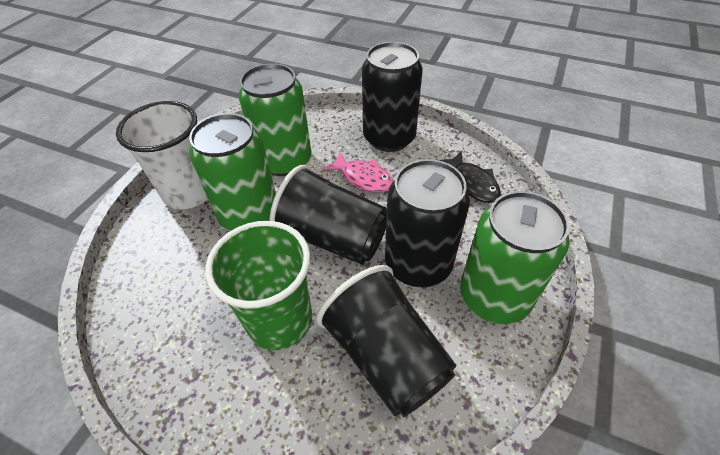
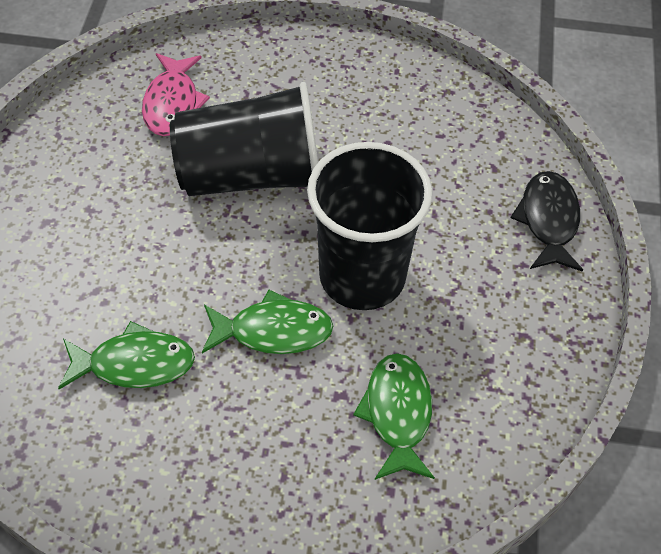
black can: [362,42,423,152] [385,159,470,287] = 2 -> none = 0
green can: [189,113,276,231] [239,63,312,176] [460,191,570,324] = 3 -> none = 0
green cup: [205,221,312,350] = 1 -> none = 0
green fish: none = 0 -> [58,321,195,389] [202,290,333,354] [353,353,435,480] = 3
white cup: [116,101,208,209] = 1 -> none = 0

